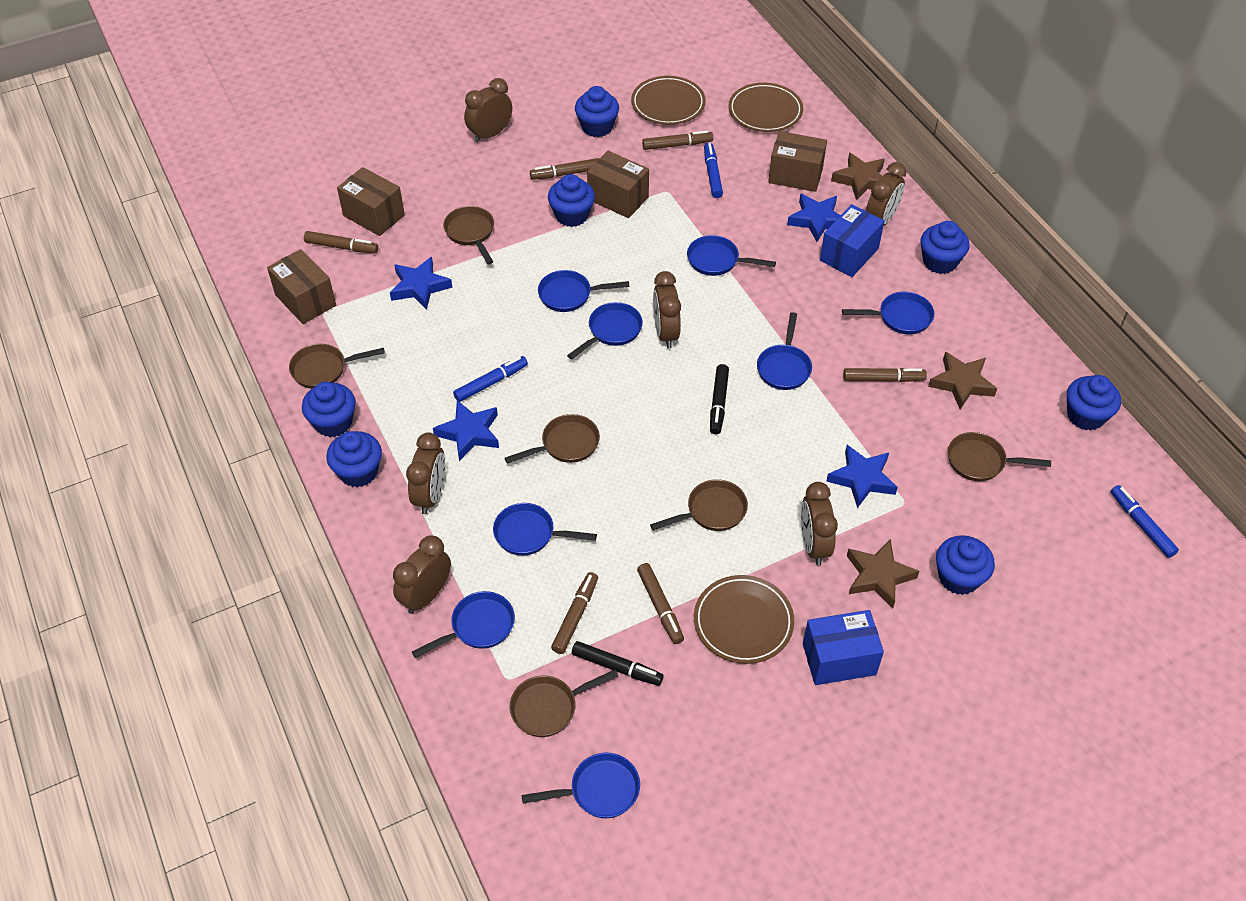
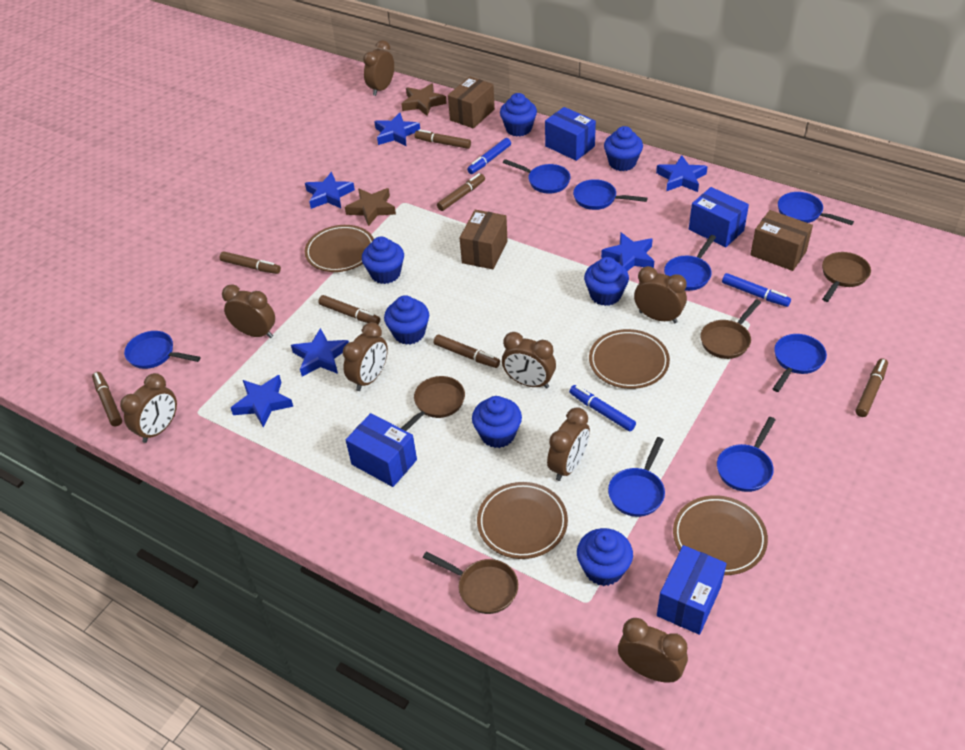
black marker: [572,641,664,686] [710,364,729,435] = 2 -> none = 0
blue box: [803,610,884,685] [820,204,884,277] = 2 -> [346,413,417,487] [545,107,596,161] [657,545,727,635] [689,187,749,247] = 4
blue star: [390,257,452,310] [433,400,499,461] [787,193,841,242] [826,445,898,508] = 4 -> [231,375,293,428] [291,328,349,377] [305,172,355,209] [374,113,420,146] [601,232,654,271] [656,155,708,192] = 6
brown box: [267,249,336,324] [337,167,405,236] [587,151,649,218] [768,131,827,192] = 4 -> [448,76,495,129] [460,210,508,269] [750,210,813,271] = 3
brown clock: [393,536,451,614] [406,432,445,514] [464,78,512,143] [653,271,681,349] [801,482,838,565] [866,162,906,226] = 6 -> [120,373,177,443] [222,284,275,338] [343,322,388,391] [363,40,394,96] [502,332,556,389] [547,407,590,481] [618,618,688,683] [634,266,687,323] = 8
brown marker: [304,231,378,254] [530,158,600,180] [551,572,598,654] [637,563,684,644] [642,130,713,150] [843,368,927,382] = 6 -> [92,372,122,426] [219,251,281,274] [318,295,380,324] [414,129,471,149] [434,334,500,368] [437,173,485,211] [855,358,888,417] = 7
brown pan: [289,344,385,389] [443,206,494,264] [505,414,600,464] [509,669,618,737] [650,479,748,531] [948,432,1051,481] = 6 -> [401,376,465,431] [423,552,518,614] [700,300,761,359] [822,252,871,302] = 4
brown plate: [631,76,706,125] [694,575,795,664] [728,83,803,132] = 3 -> [305,225,374,272] [477,482,568,559] [589,329,670,389] [673,495,768,575] = 4
brown star: [831,153,885,200] [847,539,919,608] [928,352,997,409] = 3 -> [345,188,396,226] [401,83,447,116] = 2

